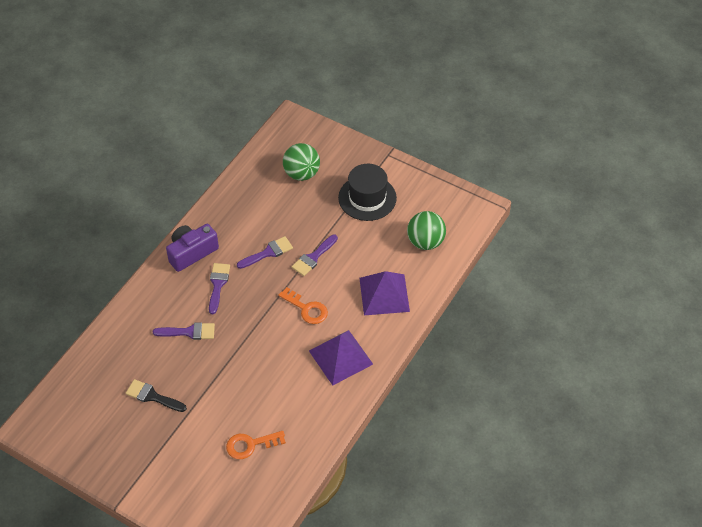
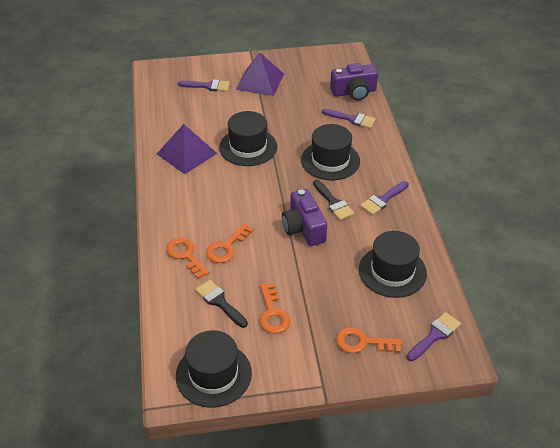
black brush: [126,379,187,412] = 1 -> [195,280,248,328] [313,180,354,220] = 2
black hat: [338,164,397,221] = 1 -> [176,330,252,408] [219,111,277,166] [301,124,360,180] [359,231,427,298] = 4
green ball: [283,143,320,181] [407,211,446,250] = 2 -> none = 0
orange key: [226,431,286,459] [278,287,328,324] = 2 -> [166,237,210,279] [206,223,254,263] [260,283,291,334] [336,327,402,353] = 4
purple camera: [166,224,219,272] = 1 -> [282,189,327,246] [330,63,378,101] = 2

